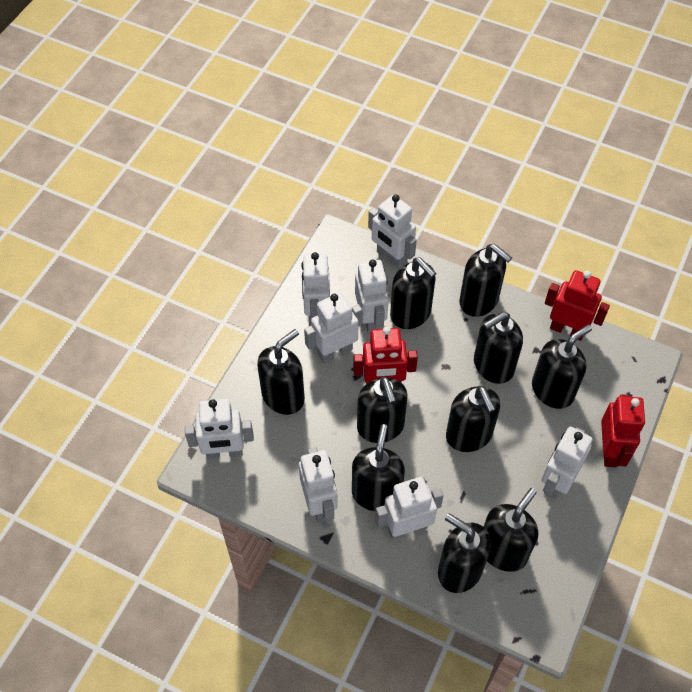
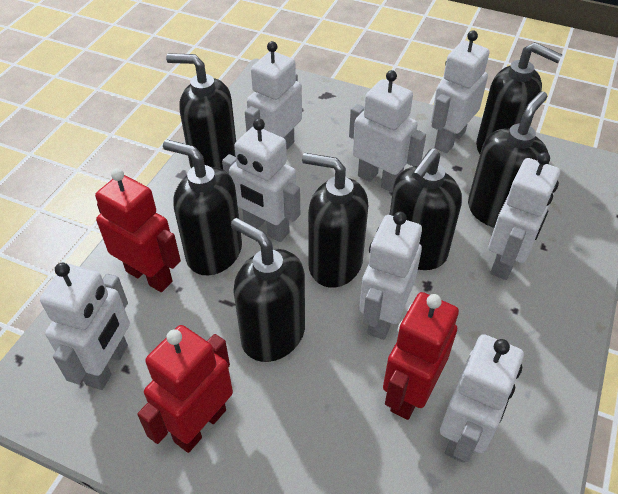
black soap dispenser: [257,329,305,415] [352,424,405,511] [357,377,408,443] [390,258,436,329] [438,513,491,593] [446,386,500,452] [460,244,512,317] [474,312,523,384] [484,488,538,572] [532,325,592,409] = 10 -> [163,139,242,275] [166,53,236,170] [231,218,305,362] [302,153,368,288] [390,149,462,270] [468,91,549,228] [476,42,562,154] = 7

